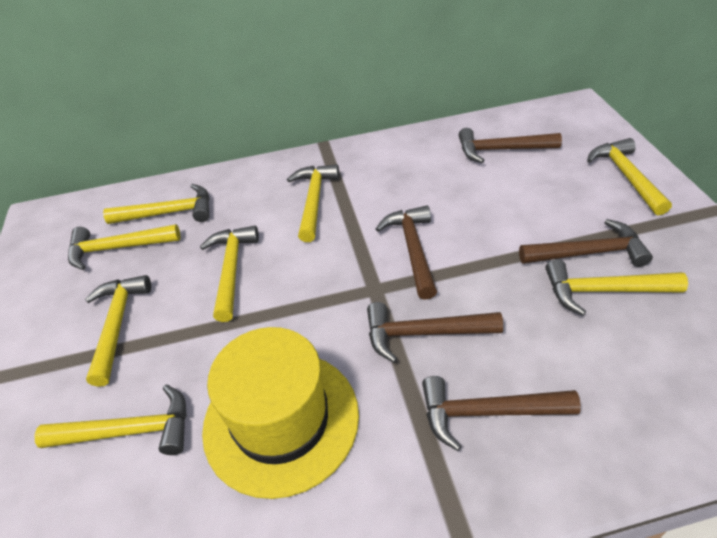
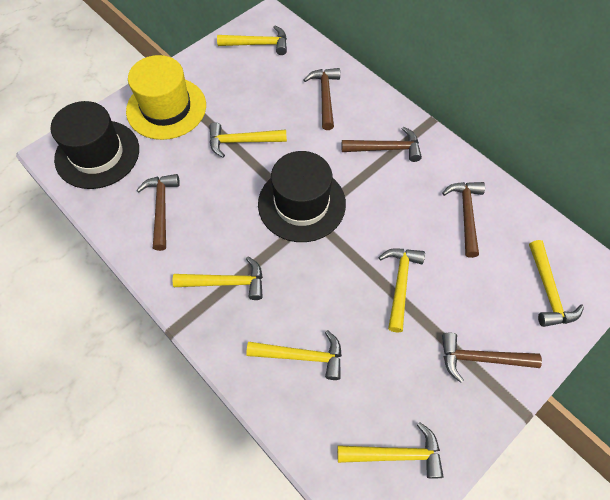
black hat: none = 0 -> [51,101,139,189] [258,151,346,242] = 2
yellow hammer: [35,385,187,455] [68,224,181,270] [85,275,151,387] [103,184,210,224] [200,226,259,322] [287,164,339,242] [545,259,688,316] [587,138,672,215] = 8 -> [173,257,263,300] [209,122,287,158] [217,26,287,55] [246,330,342,380] [337,423,444,478] [379,249,425,332] [529,240,584,327] = 7

